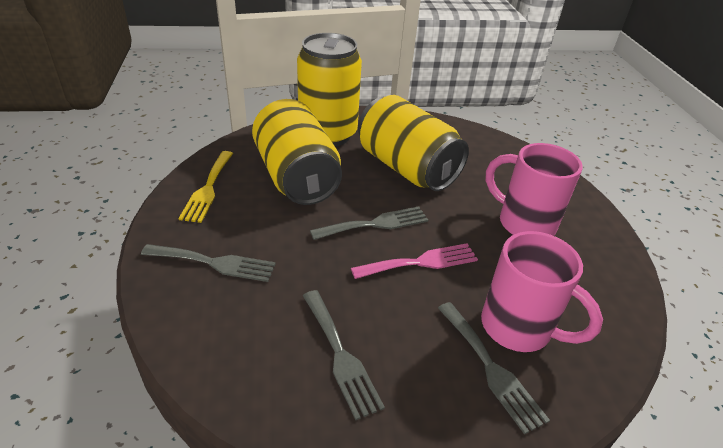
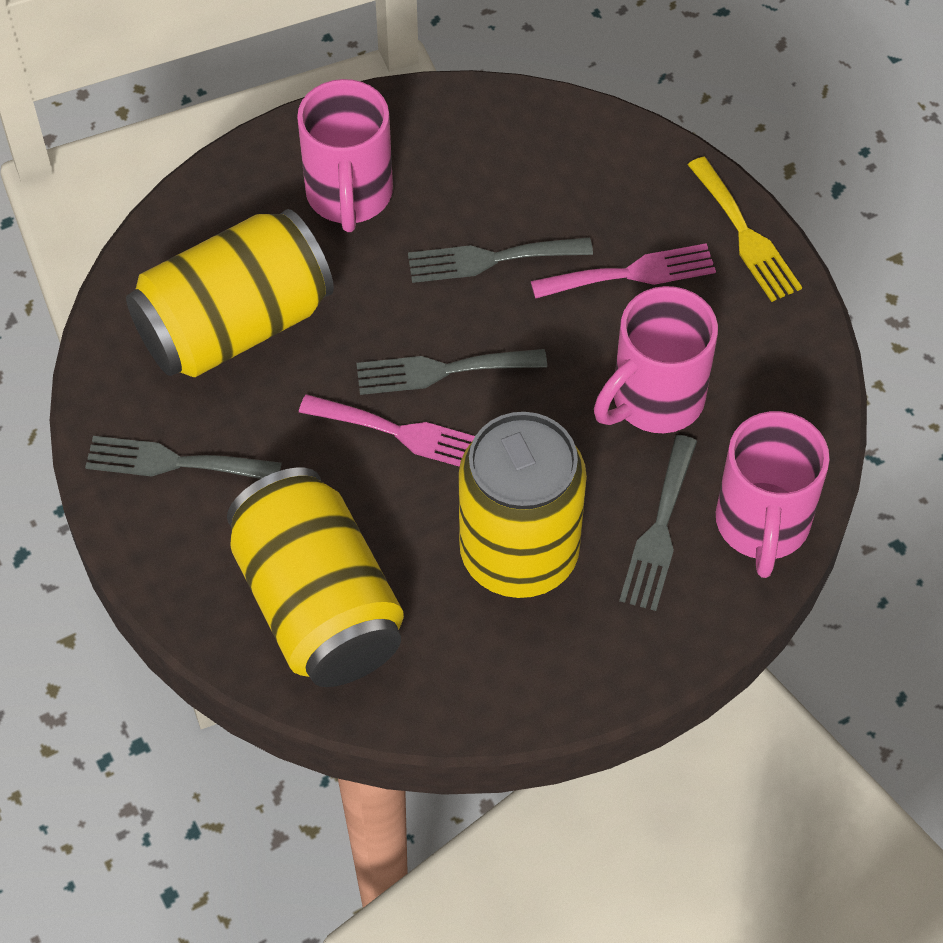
pink fork: [351,243,478,279] = 1 -> [299,394,475,467] [531,243,716,299] = 2
pink mug: [481,231,603,352] [486,143,583,236] = 2 -> [297,79,393,232] [594,286,718,433] [716,411,830,578] = 3

